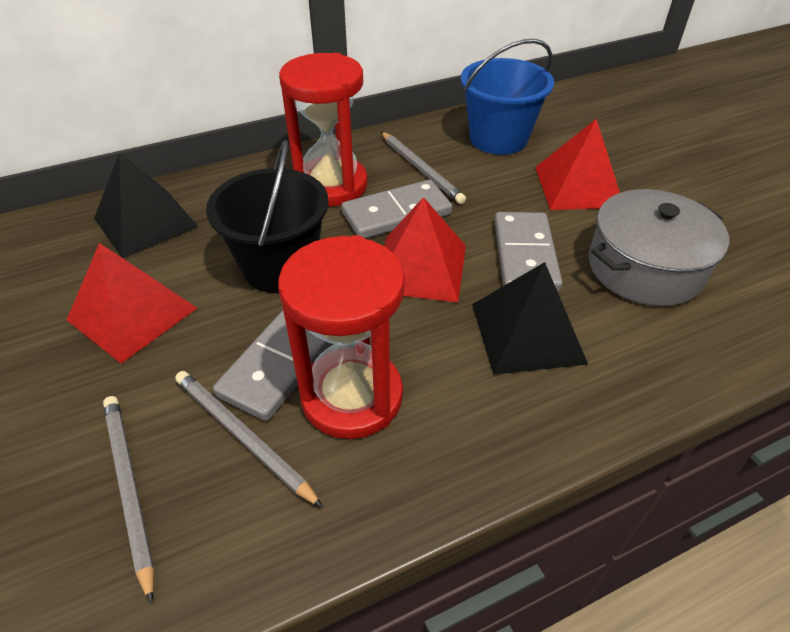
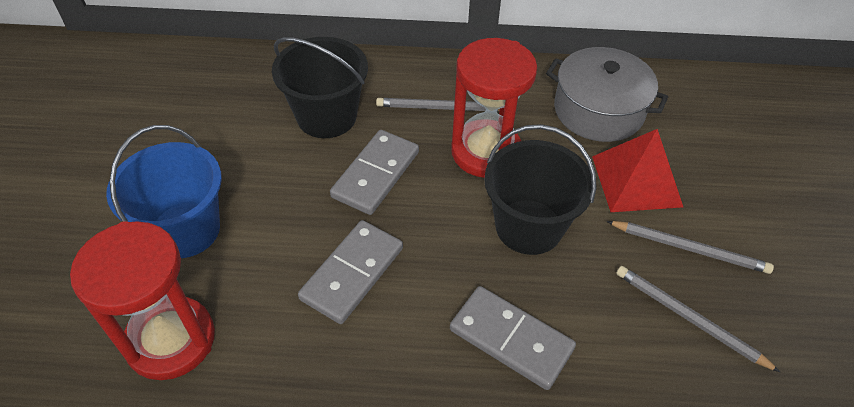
black bucket: [206,140,329,293] = 1 -> [272,37,368,138] [484,124,597,255] = 2
black pyramid: [94,153,198,258] [472,262,588,375] = 2 -> none = 0
red pyramid: [67,243,197,364] [384,197,466,302] [535,119,620,210] = 3 -> [592,129,683,212] = 1

